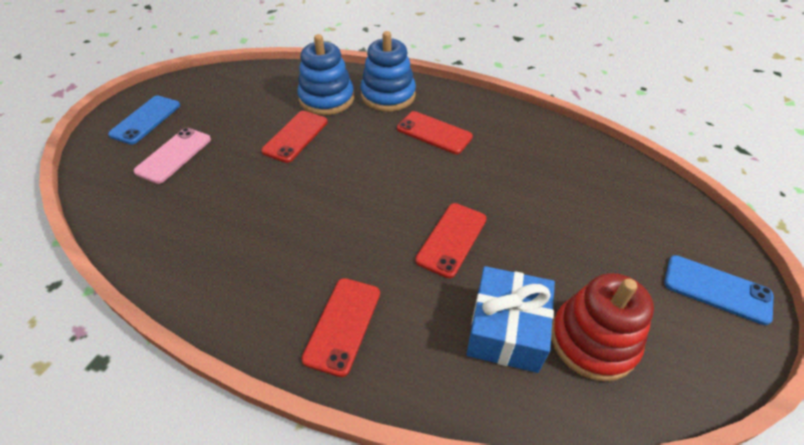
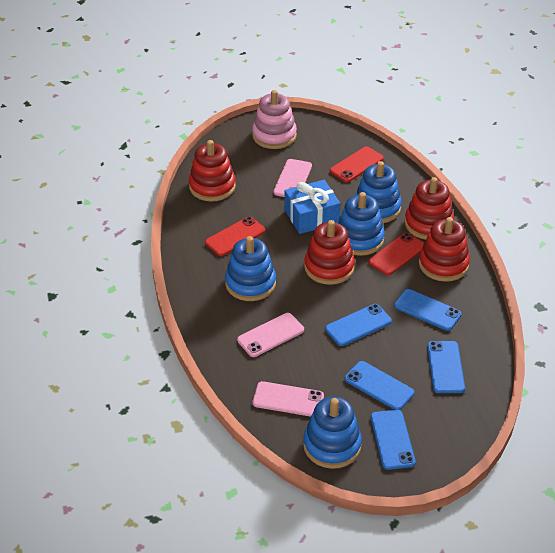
blue phone: [108,96,180,144] [664,255,773,325] = 2 -> [325,304,392,346] [345,361,414,410] [371,410,416,470] [394,289,462,331] [427,341,465,393] = 5
blue stacking toy: [297,34,354,115] [360,31,416,112] = 2 -> [225,236,276,301] [303,397,362,469] [338,192,385,256] [355,161,402,223] = 4
pink phone: [134,128,211,184] = 1 -> [237,313,304,357] [253,381,324,417] [273,159,312,197] = 3
pink stacking toy: none = 0 -> [252,90,297,149] = 1
red phone: [261,111,328,163] [301,278,380,377] [397,111,473,154] [415,203,487,278] = 4 -> [205,217,265,256] [330,146,384,182] [368,233,424,275] = 3
red stacking toy: [551,273,654,381] = 1 -> [189,140,236,201] [304,220,355,285] [405,177,454,240] [419,217,470,282] = 4

